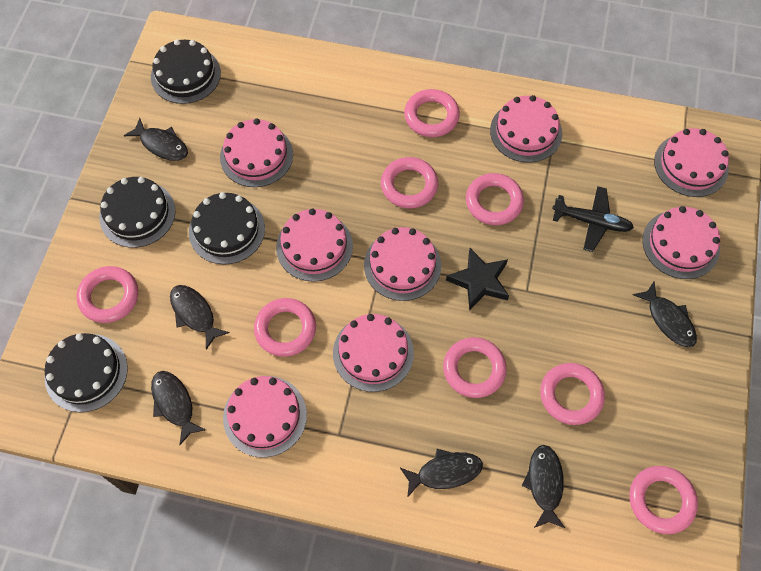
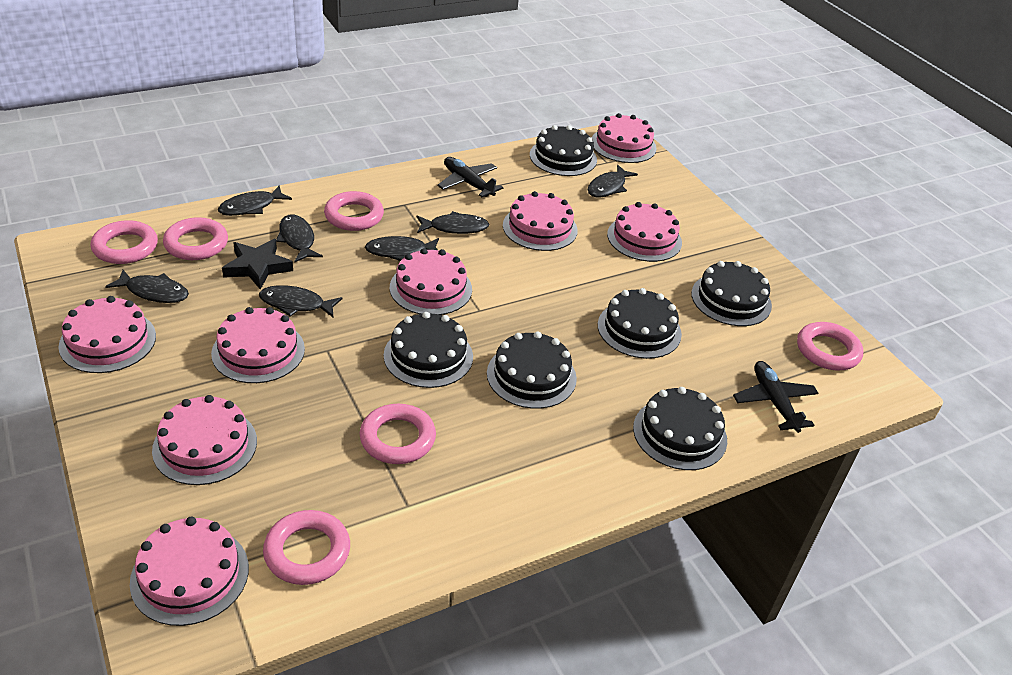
black cake: [45,333,128,412] [99,177,176,248] [151,39,221,104] [189,192,265,265] = 4 -> [384,312,473,388] [487,331,577,409] [530,125,597,176] [598,288,682,359] [633,387,727,470] [691,261,772,326] = 6
black fish: [124,118,188,161] [151,371,206,445] [170,285,230,350] [400,449,483,498] [521,445,565,528] [633,281,697,348] = 6 -> [105,270,189,303] [218,185,292,216] [259,285,343,317] [276,215,323,263] [365,236,439,261] [416,211,489,234] [588,165,638,197] = 7
black plane: [552,186,634,252] = 1 -> [437,157,504,197] [733,361,819,433] = 2
pink ring: [77,266,138,323] [254,298,316,357] [381,157,438,208] [404,89,460,137] [443,337,507,398] [466,173,524,225] [540,363,605,425] [629,466,698,534] = 8 -> [91,220,158,264] [163,217,228,260] [263,510,350,585] [324,191,384,231] [360,404,436,464] [797,322,863,370] = 6

